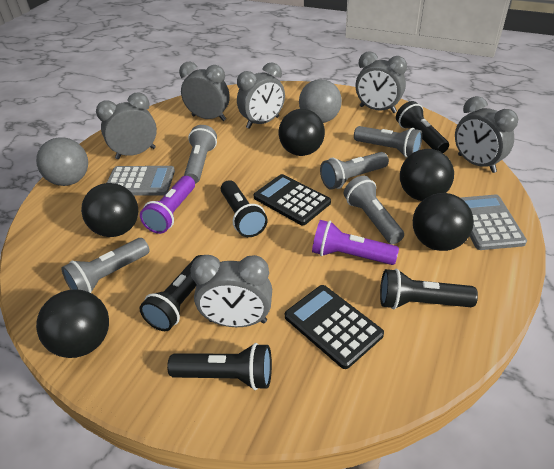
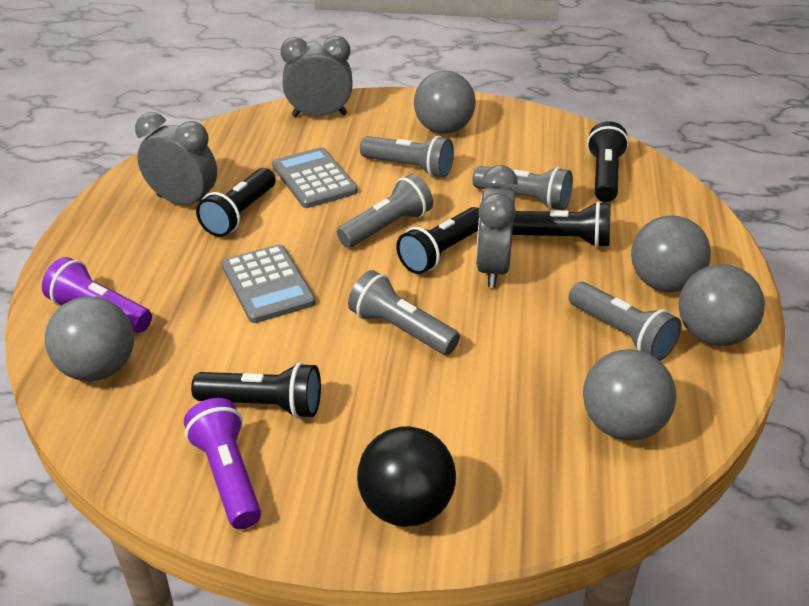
black ball: [36,290,109,358] [81,183,138,237] [279,109,325,156] [400,149,454,201] [413,193,474,251] = 5 -> [357,426,456,527] = 1
black calculator: [253,174,331,225] [285,285,384,369] = 2 -> none = 0
grey ball: [36,137,88,186] [299,79,342,123] = 2 -> [45,296,134,381] [414,71,476,134] [583,349,676,441] [631,215,711,292] [679,264,765,346] = 5
grey clock: [96,92,157,159] [179,62,230,121] [190,255,272,327] [237,62,285,129] [355,52,407,113] [455,96,518,173] = 6 -> [135,112,217,205] [280,36,353,117] [476,165,518,288] = 3

